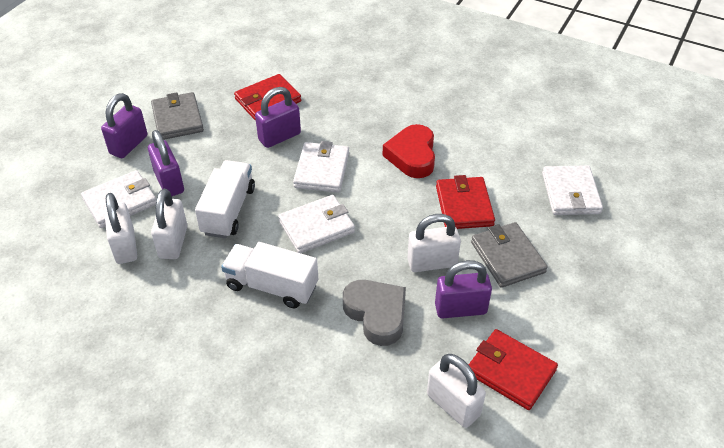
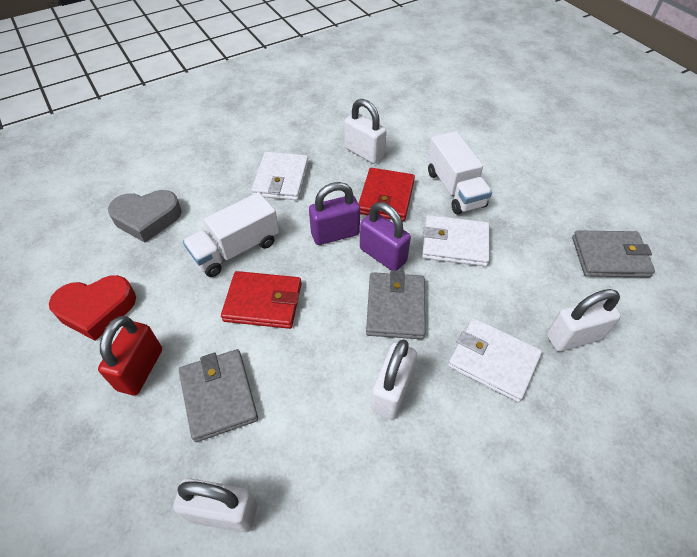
grey wallet: [151,92,204,140] [471,222,548,288] = 2 -> [179,349,258,442] [366,270,425,339] [572,230,655,277] = 3
purple padlock: [101,93,148,158] [148,130,184,196] [255,87,301,148] [435,260,492,318] = 4 -> [309,182,360,245] [360,202,411,271] = 2
red padlock: none = 0 -> [98,316,162,396] = 1
red wallet: [234,74,301,121] [436,175,495,229] [469,329,558,410] = 3 -> [221,271,301,329] [359,168,415,221] = 2
white wallet: [81,170,156,228] [278,195,355,253] [293,141,349,193] [542,165,603,215] = 4 -> [252,152,309,201] [422,215,489,267] [448,318,542,402] = 3

